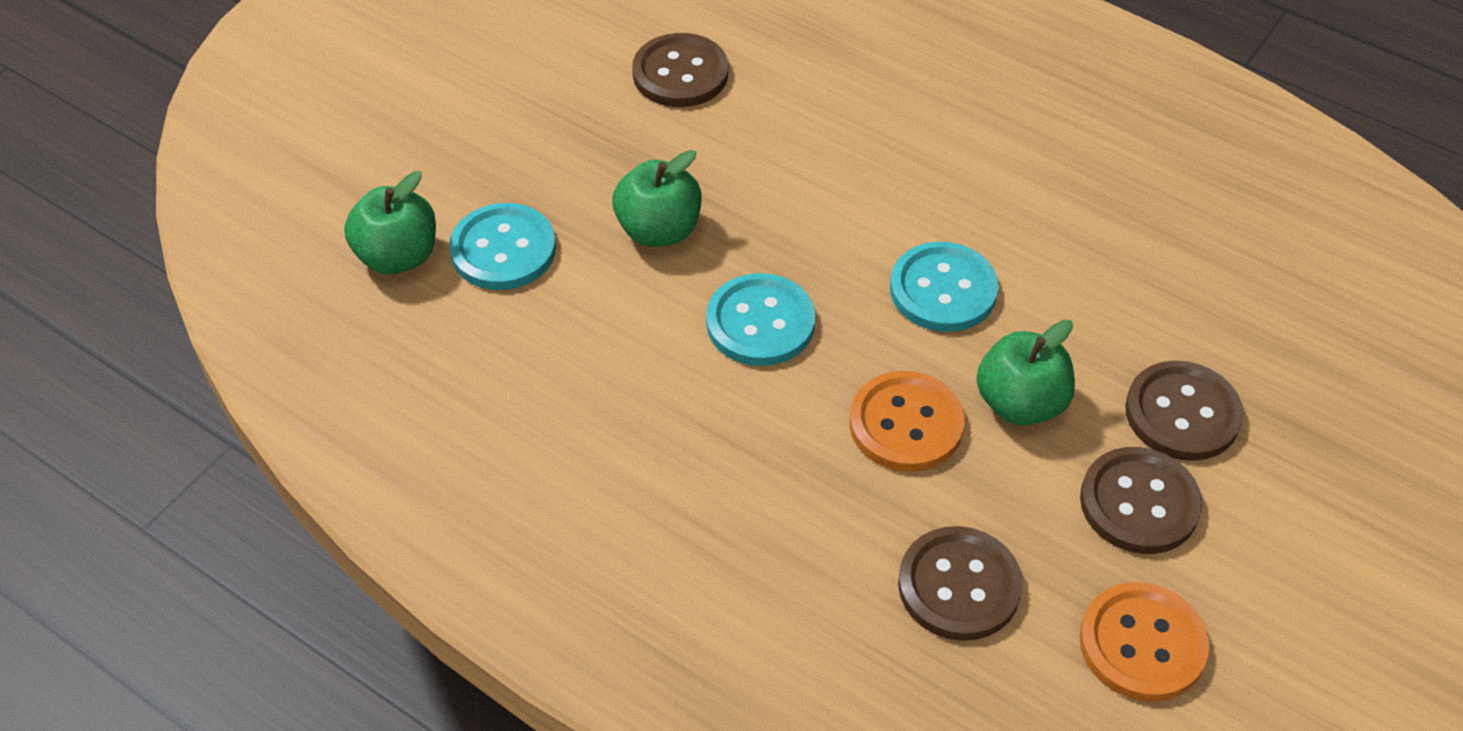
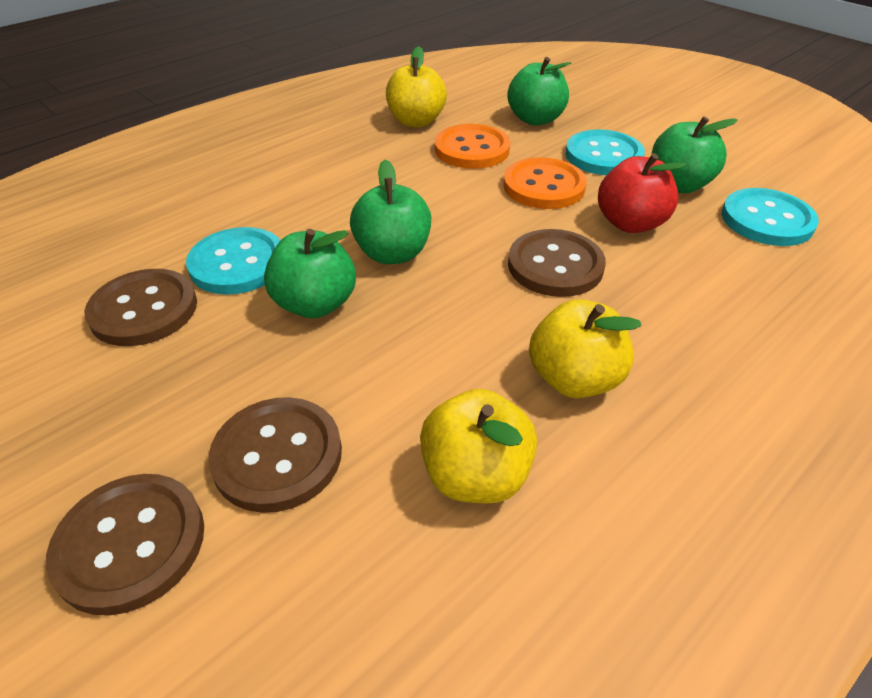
green apple: [344,171,436,274] [612,150,702,247] [976,319,1075,426] = 3 -> [264,229,356,318] [350,160,431,264] [507,57,571,126] [652,116,738,193] = 4
red apple: none = 0 -> [598,153,687,233] = 1
yellow apple: none = 0 -> [386,46,447,128] [420,389,537,503] [529,299,642,398] = 3

